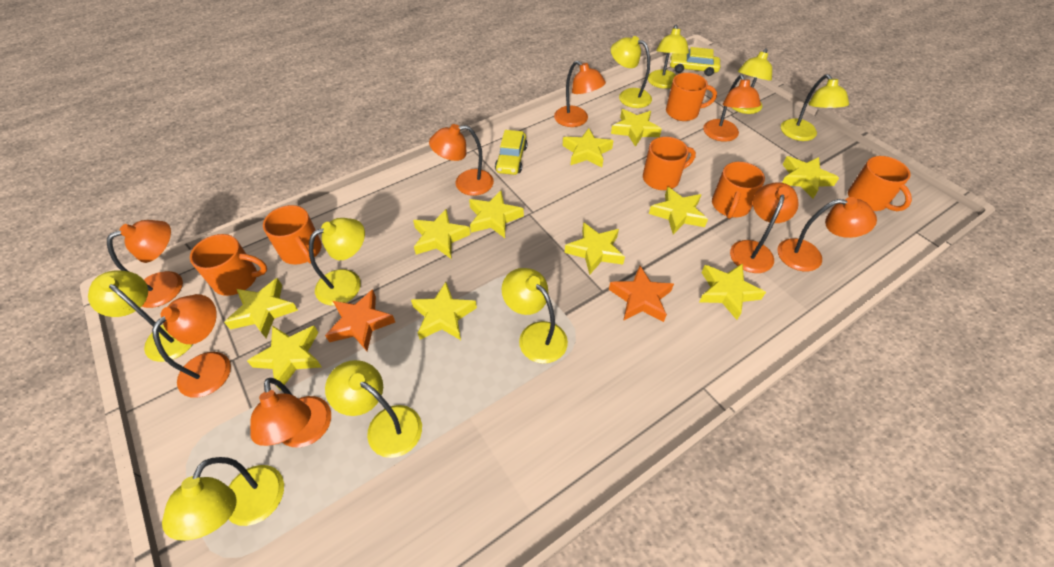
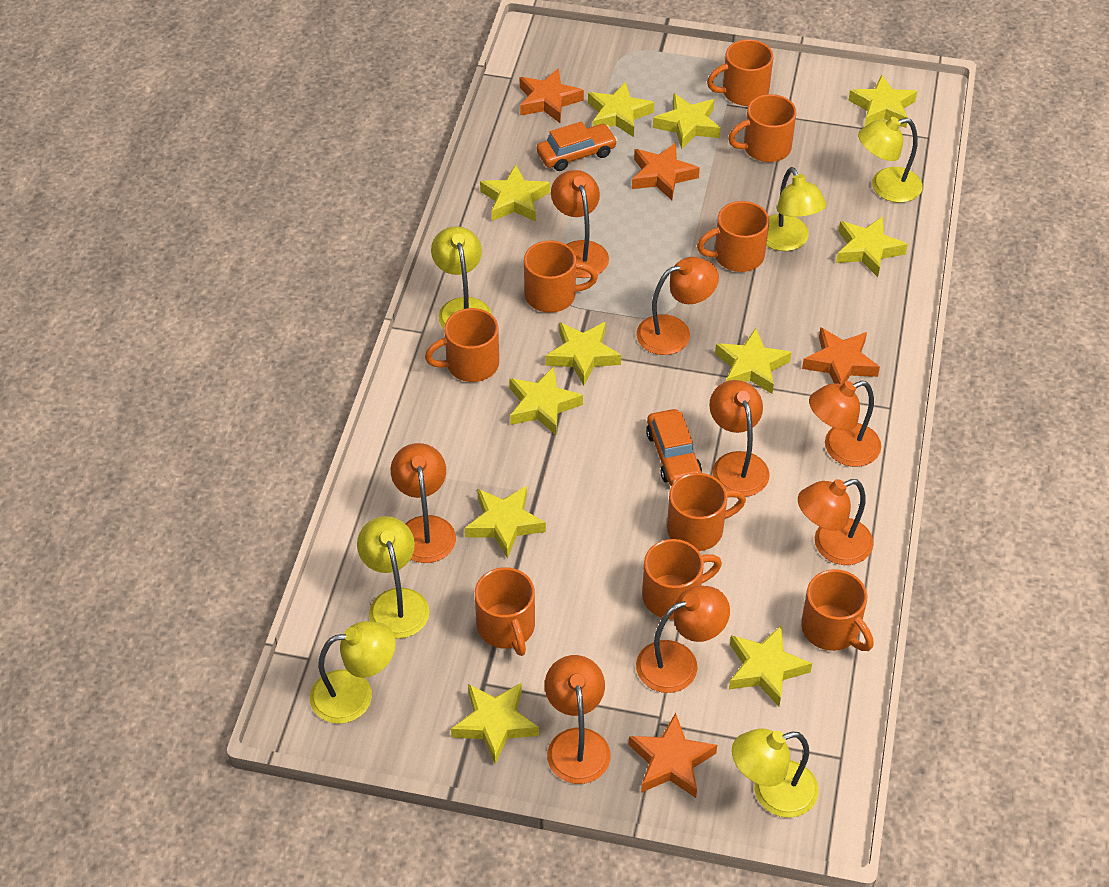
orange car: none = 0 -> [536,122,617,171] [646,409,702,486] = 2
orange mug: [190,234,267,296] [263,205,322,265] [643,137,696,190] [666,73,717,121] [712,162,765,219] [848,156,912,211] = 6 -> [425,308,499,382] [475,567,535,656] [524,240,598,313] [642,539,722,619] [667,473,746,551] [697,201,769,272] [707,40,773,106] [728,94,797,162] [801,569,874,651] = 9
orange star: [325,289,395,351] [609,266,674,322] = 2 -> [520,69,584,123] [629,713,717,798] [632,143,700,200] [802,327,880,385] = 4
yellow car: [495,130,527,175] [670,47,720,76] = 2 -> none = 0
yellow lamp: [88,271,193,362] [162,457,284,541] [309,218,365,306] [325,360,422,458] [502,268,568,364] [611,36,652,108] [648,25,689,89] [731,48,772,114] [781,74,849,141] = 9 -> [310,621,396,724] [357,516,429,639] [431,226,492,329] [732,728,819,818] [766,167,827,251] [858,117,923,203] = 6

